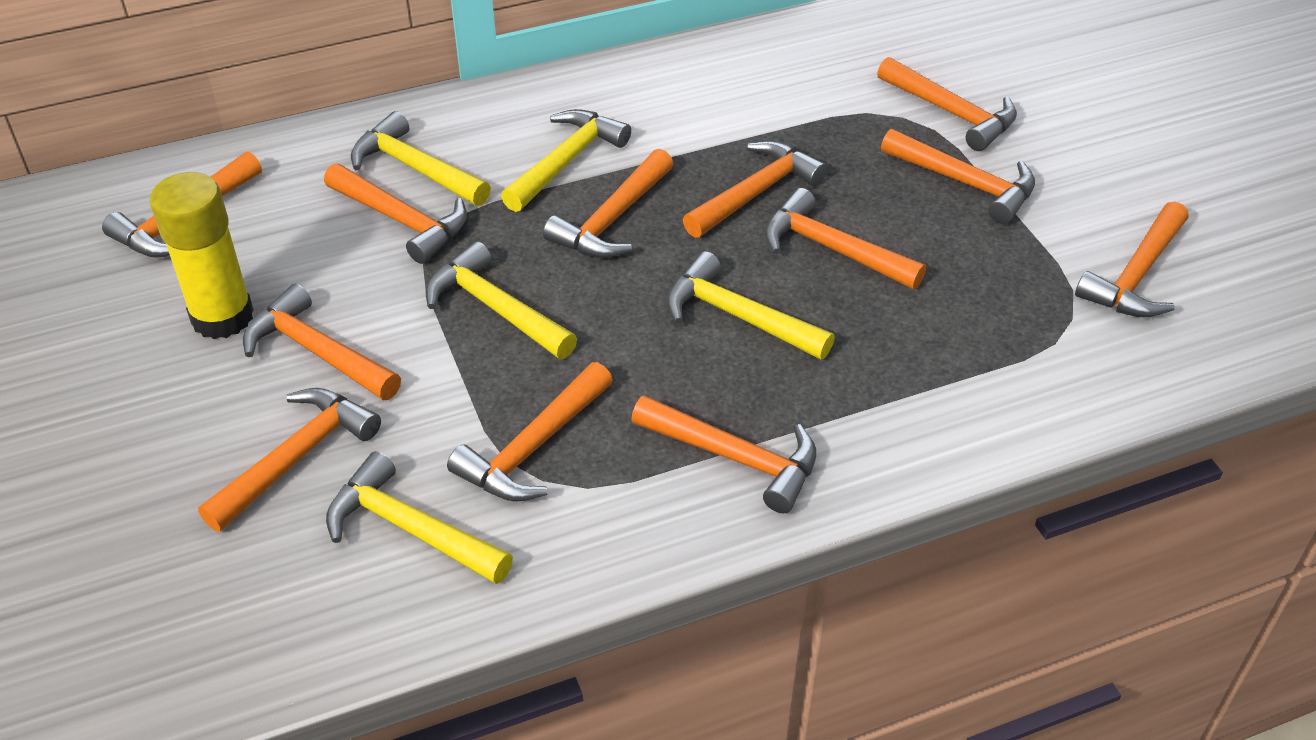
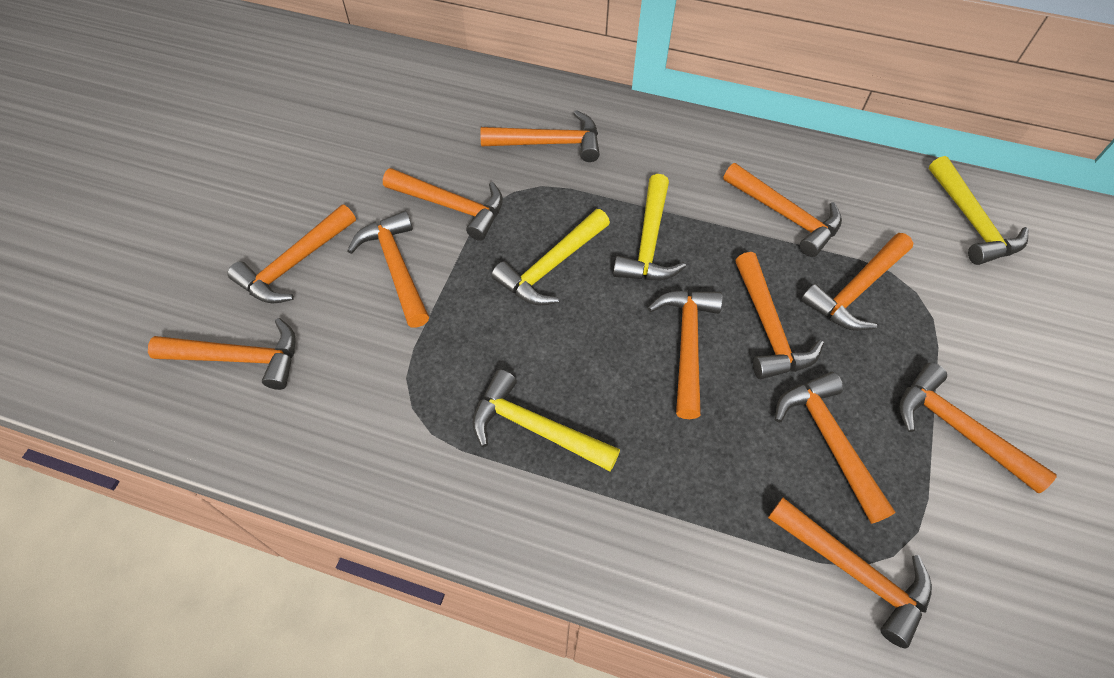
yellow glue stick: [150,172,254,339] = 1 -> none = 0
yellow hammer: [326,451,513,584] [351,111,491,206] [426,241,577,359] [501,109,631,212] [666,251,835,360] = 5 -> [472,369,620,472] [491,209,610,305] [613,174,686,281] [929,156,1028,265] = 4

